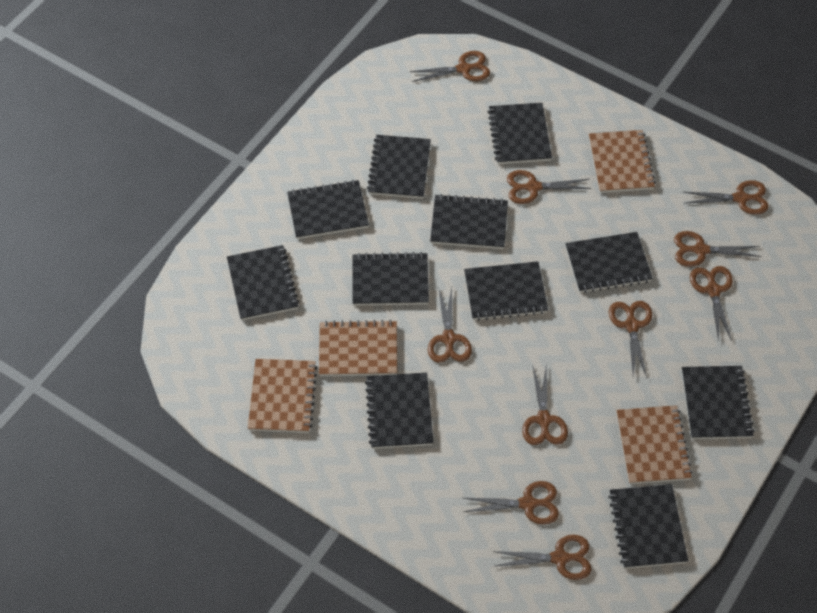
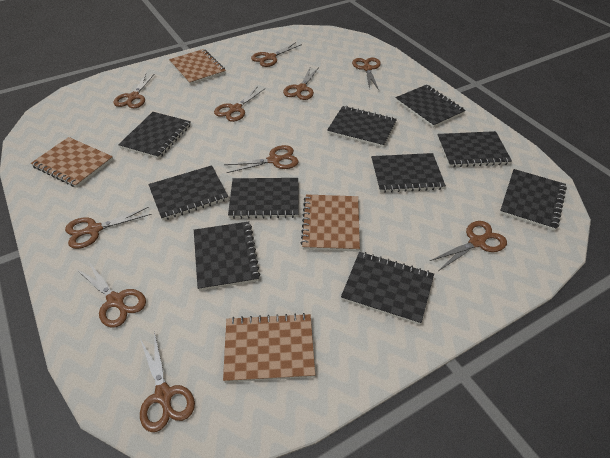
black notebook: [227,245,299,321] [287,180,369,239] [353,252,429,306] [365,373,433,449] [367,135,431,199] [430,194,508,249] [464,261,548,321] [488,103,552,164] [565,232,653,293] [608,484,688,569] [682,366,754,439] = 11 -> [118,112,191,159] [148,165,228,220] [194,222,260,291] [228,178,299,219] [327,106,397,147] [341,252,434,325] [371,153,446,193] [395,85,466,128] [437,131,512,167] [500,169,567,231] = 10

